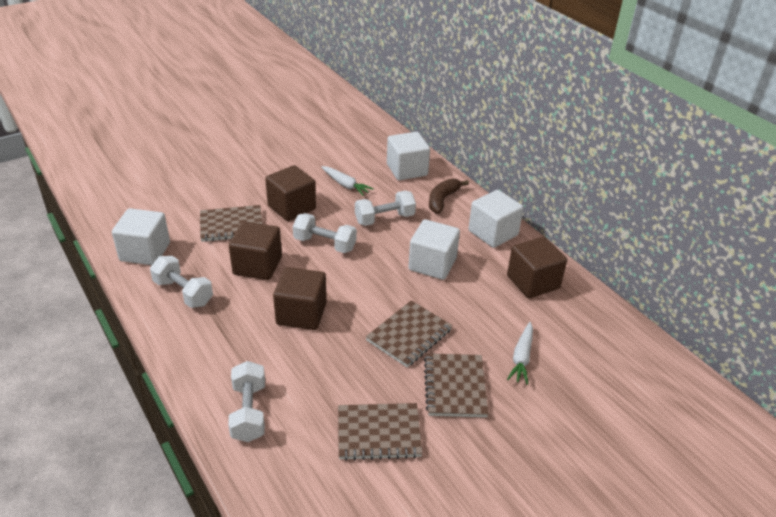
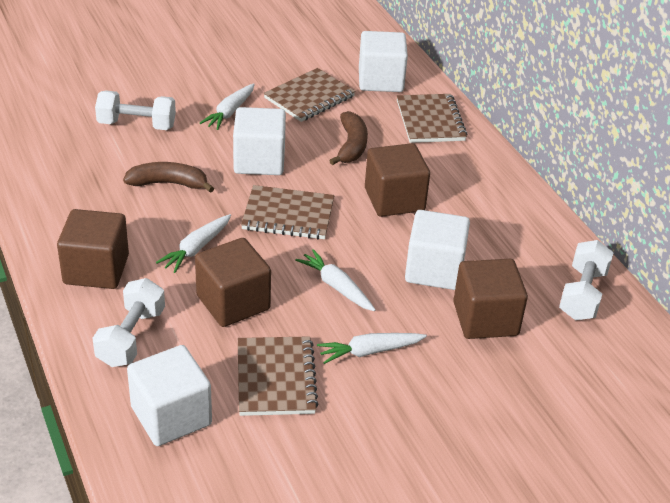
brown banana: [429,178,469,214] = 1 -> [123,162,214,193] [329,111,368,165] = 2
white carrot: [321,166,373,196] [507,322,533,385] = 2 -> [156,214,231,273] [200,83,255,130] [295,249,376,311] [317,333,427,364] = 4
white dumbbell: [150,256,213,308] [228,361,265,442] [293,213,357,253] [355,191,416,226] = 4 -> [92,278,165,367] [95,91,176,130] [559,240,614,320] = 3

